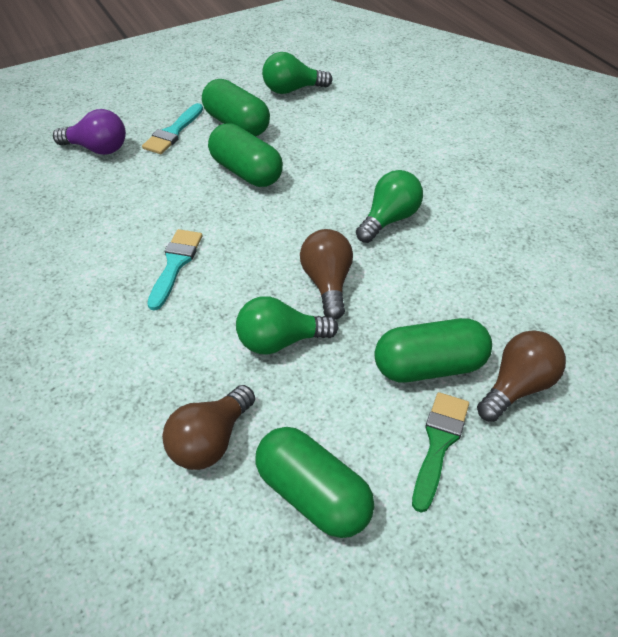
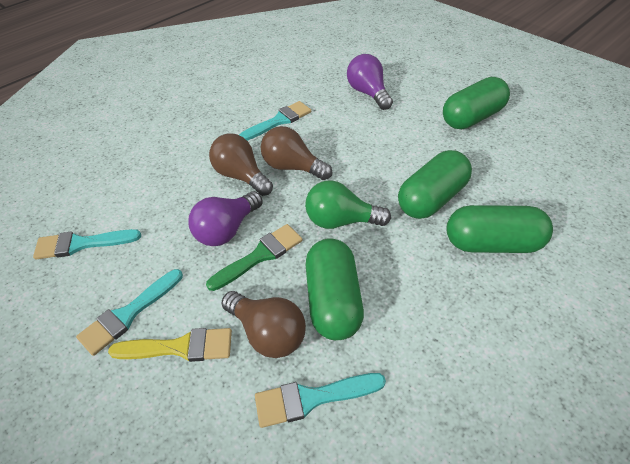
green light bulb: [236,296,338,355] [262,52,333,94] [356,170,423,243] = 3 -> [305,180,391,229] = 1
purple light bulb: [53,109,126,155] = 1 -> [189,191,263,246] [347,54,393,110] = 2
turquoise brush: [142,103,203,154] [147,229,203,311] = 2 -> [33,229,141,260] [76,269,183,356] [239,101,311,141] [255,373,386,428] = 4
yellow brush: none = 0 -> [108,328,232,362] = 1

